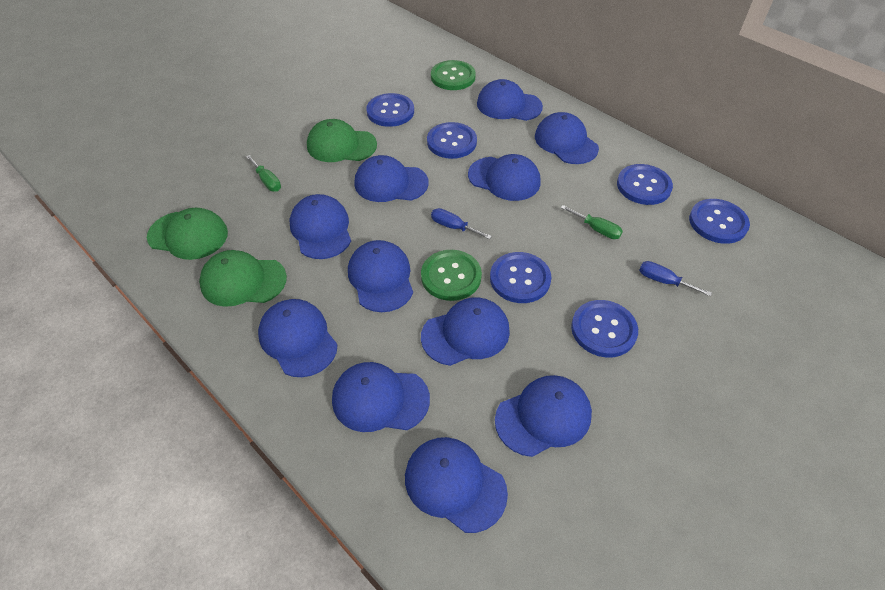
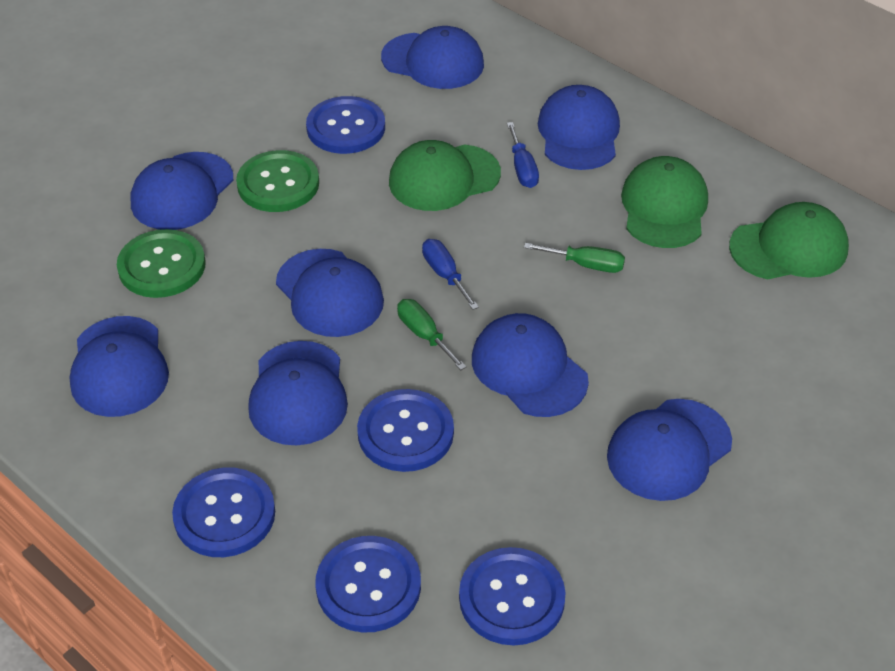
blue button: [366,93,414,127] [427,122,477,159] [490,252,552,303] [571,300,638,357] [617,164,673,205] [689,199,750,244] = 6 -> [172,467,275,557] [306,96,385,154] [315,536,421,633] [357,389,454,472] [459,547,565,645] = 5
blue cap: [258,299,338,377] [290,194,351,259] [332,362,430,432] [348,240,413,312] [354,155,429,202] [405,437,508,533] [421,298,510,366] [468,154,541,201] [477,79,543,121] [495,375,592,457] [535,112,599,164] = 11 -> [69,316,169,417] [131,152,233,230] [248,341,348,445] [276,249,384,337] [381,26,484,89] [472,313,589,417] [538,85,620,170] [607,399,732,501] = 8

